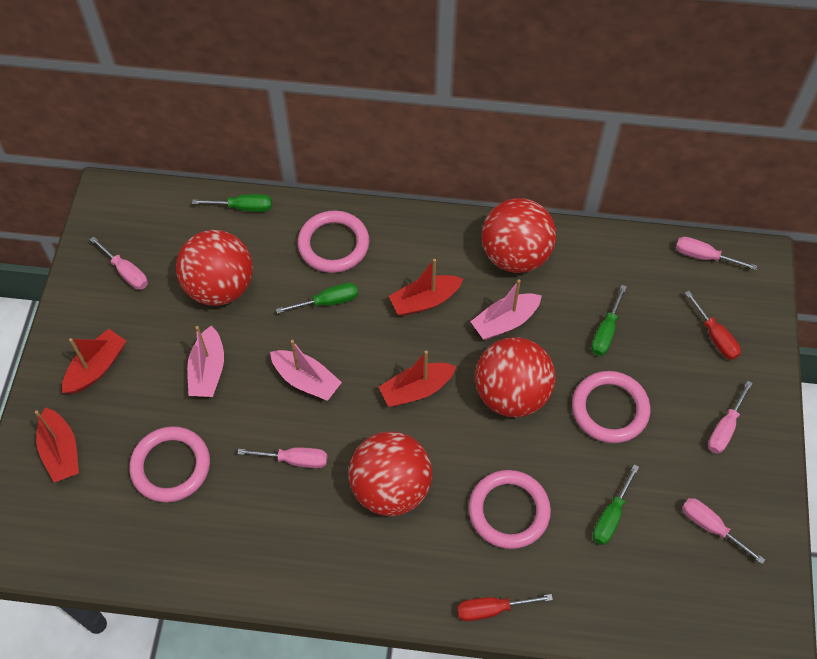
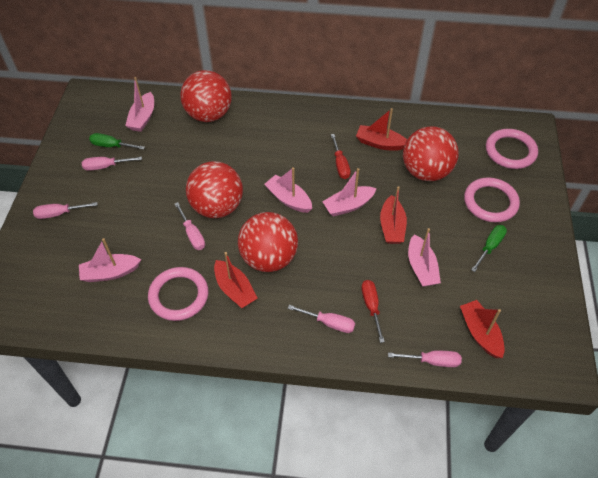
green screwdriver: [192,194,272,212] [276,283,358,314] [591,285,627,356] [593,464,639,545] = 4 -> [89,133,145,150] [471,225,507,272] = 2
pink boat: [187,326,224,397] [270,340,342,401] [470,279,542,340] = 3 -> [79,238,141,282] [125,77,154,132] [264,167,312,213] [322,168,377,217] [408,228,441,287] = 5
pink ring: [129,426,210,502] [298,210,369,273] [469,470,551,549] [572,371,650,443] = 4 -> [148,267,208,321] [464,177,520,222] [486,129,538,169] = 3

